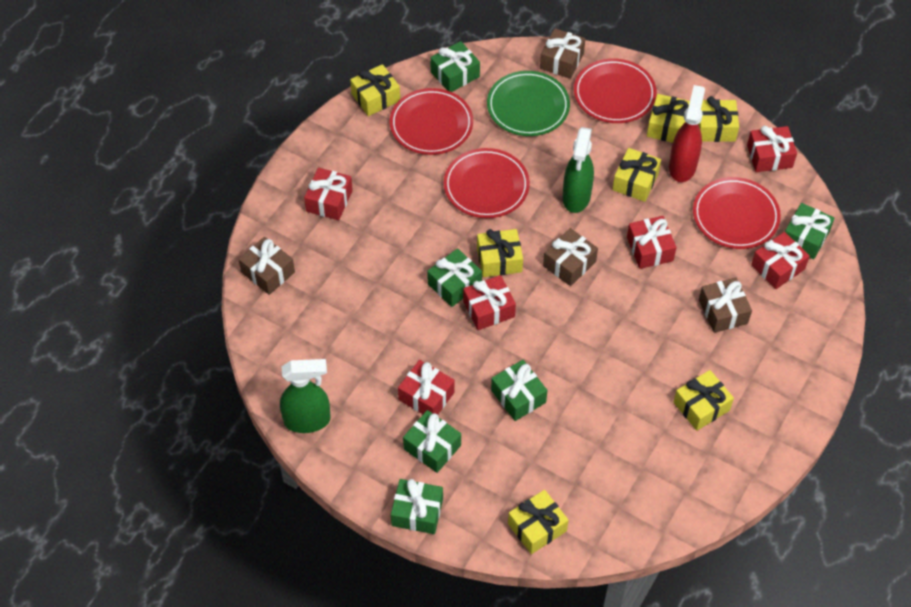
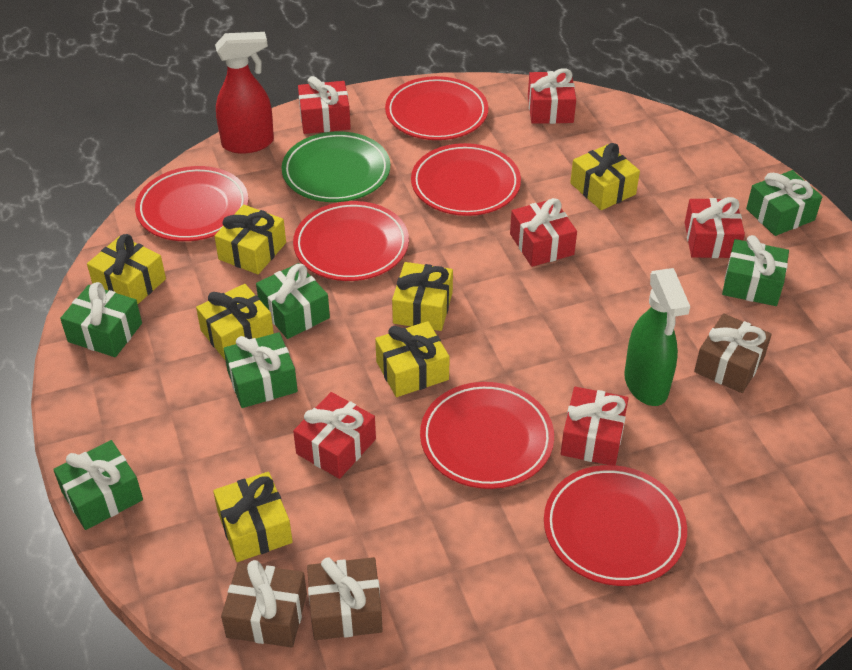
brown gift: [238,237,295,295] [540,28,585,79] [543,228,598,286] [699,277,752,333] = 4 -> [221,560,307,648] [307,557,383,640] [694,313,772,393] = 3
green spray bottle: [280,359,331,433] [563,127,594,213] = 2 -> [624,268,690,406] = 1
red plate: [390,88,473,155] [444,148,530,218] [574,58,657,123] [693,177,781,249] = 4 -> [135,166,248,241] [293,201,409,281] [385,76,488,140] [411,143,521,216] [420,382,554,489] [544,465,687,586] = 6

